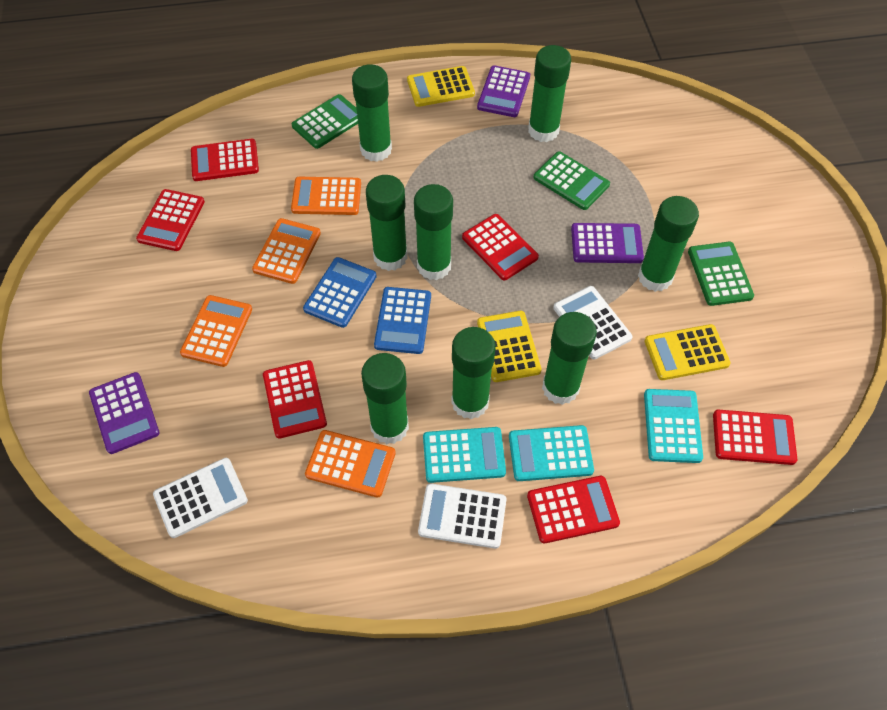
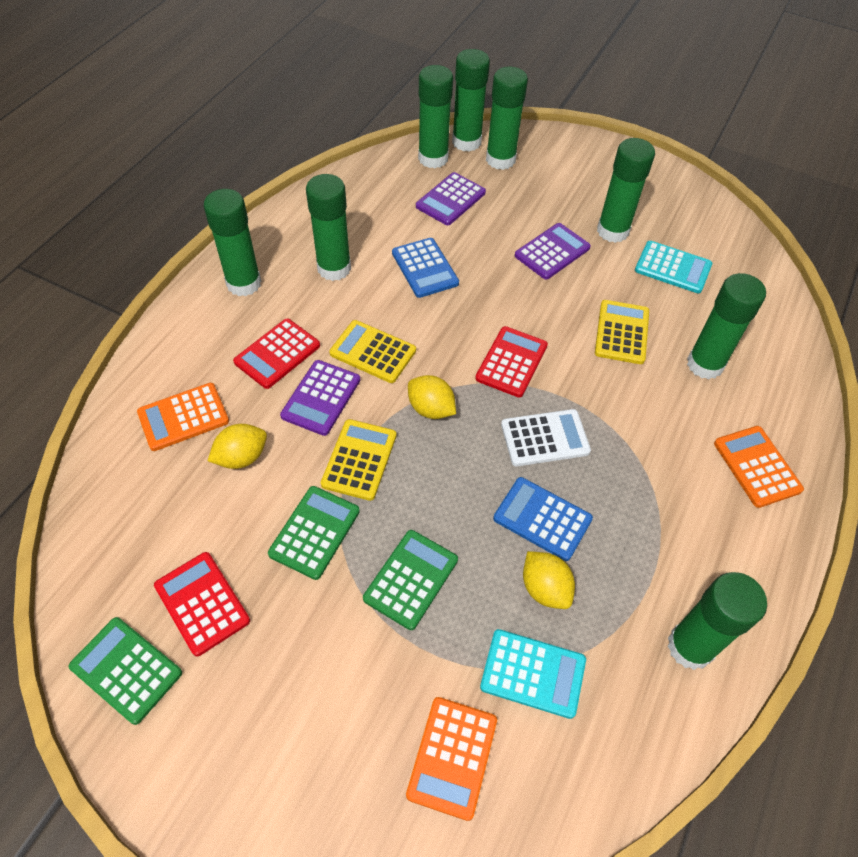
orange calculator: [180,295,252,367] [252,218,321,284] [291,177,361,215] [305,430,396,498] = 4 -> [137,383,229,451] [406,697,497,821] [714,426,804,508] = 3
red calculator: [136,189,205,251] [191,139,259,181] [263,360,327,439] [462,214,539,280] [527,476,620,543] [713,409,797,465] = 6 -> [154,552,250,657] [233,319,320,389] [475,326,548,397] = 3
turquoise calculator: [423,427,506,483] [509,425,594,481] [644,389,703,463] = 3 -> [480,629,586,719] [635,241,712,293] = 2
white calculator: [153,458,248,538] [418,483,507,549] [553,286,632,360] = 3 -> [501,409,591,466] = 1
yellow lemon: none = 0 -> [208,424,267,469] [408,375,456,419] [523,551,575,609] = 3

